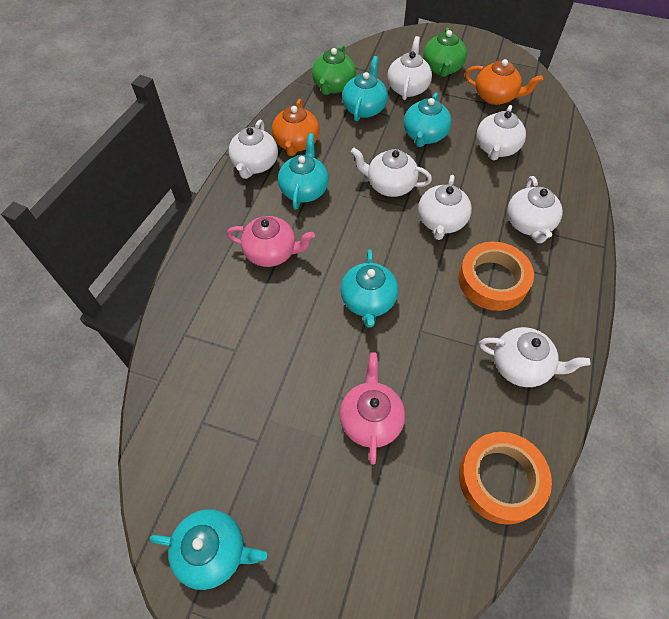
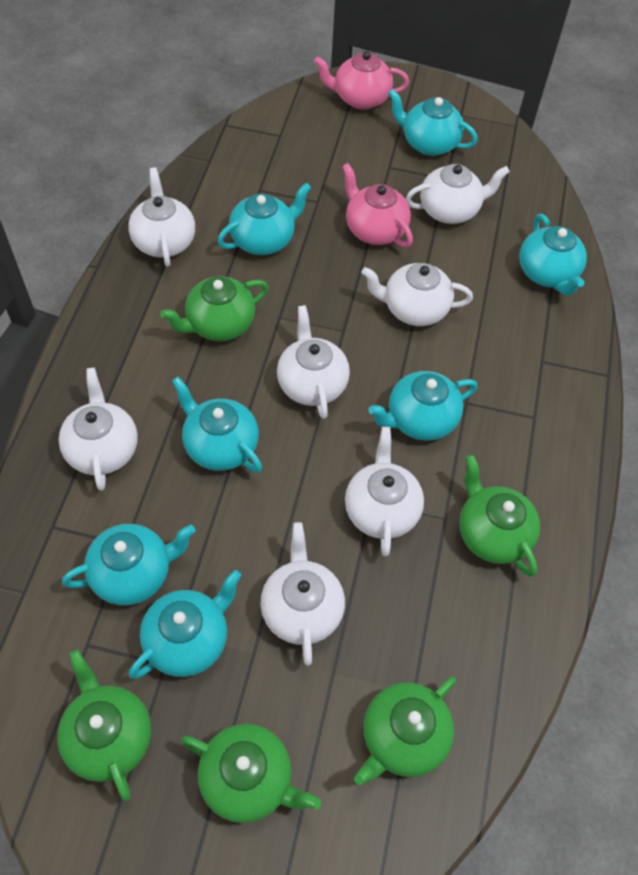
green teapot: [312,45,356,95] [423,27,467,77] = 2 -> [57,650,151,801] [160,276,268,341] [181,724,321,823] [354,676,456,785] [459,455,540,577] = 5
orange tape: [458,242,534,311] [459,432,552,525] = 2 -> none = 0
orange teapot: [272,99,320,156] [465,59,543,105] = 2 -> none = 0
turquoise teapot: [150,509,267,590] [278,133,329,210] [341,249,398,328] [342,56,388,121] [404,92,452,147] = 5 -> [62,524,196,605] [129,570,242,679] [172,377,262,473] [217,182,312,255] [368,371,477,441] [388,89,478,156] [519,214,587,296] = 7

